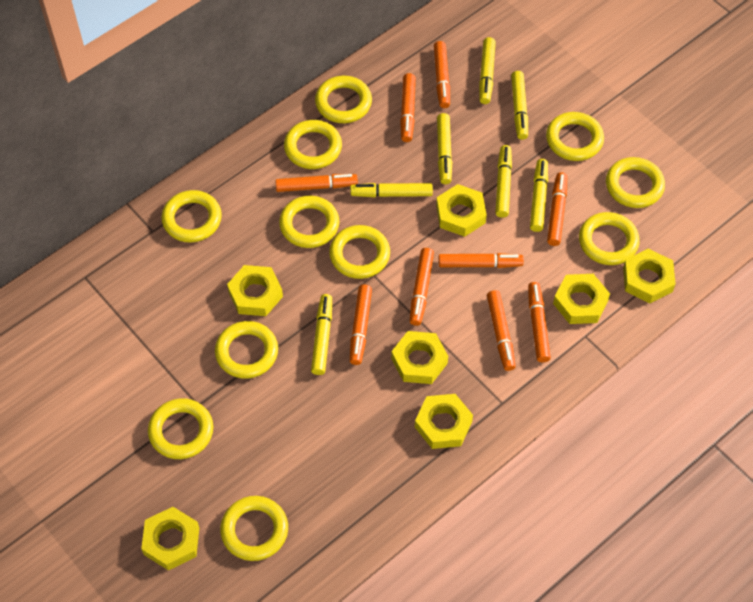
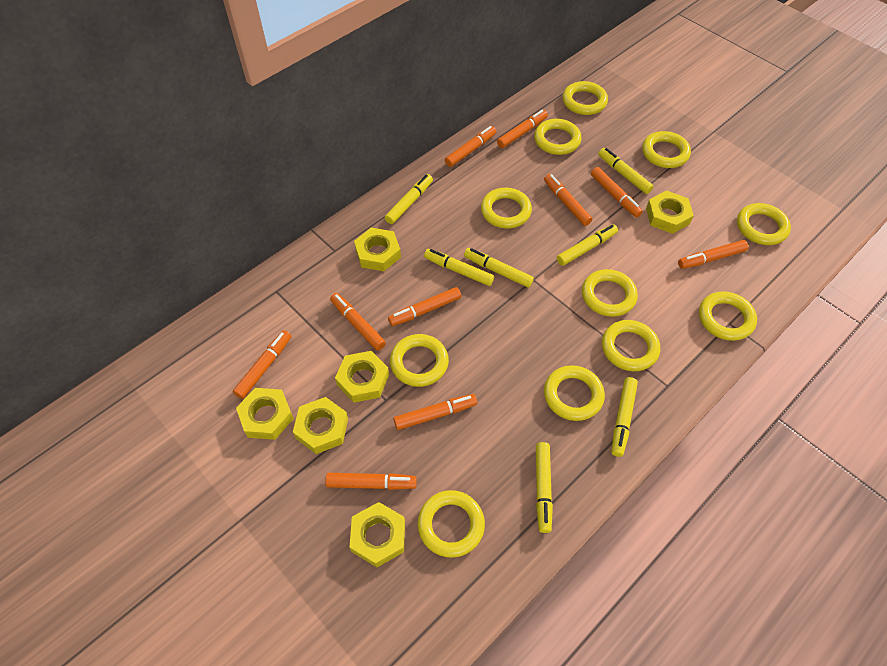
orange marker: [275,174,358,192] [350,285,372,365] [400,73,416,142] [410,248,434,326] [434,41,450,108] [439,253,524,268] [487,290,516,371] [528,282,551,362] [547,172,567,246] = 9 -> [233,330,291,399] [325,473,417,490] [330,293,386,350] [388,287,461,326] [394,394,477,430] [445,126,496,167] [497,110,548,148] [544,174,592,226] [591,167,643,217] [678,240,748,269] = 10
yellow nut: [141,507,199,571] [227,265,283,316] [391,331,448,384] [415,394,473,449] [436,184,487,237] [553,274,610,324] [623,249,676,303] = 7 -> [236,388,294,440] [293,397,348,454] [335,351,389,403] [350,502,405,567] [354,228,401,271] [646,190,694,234] = 6

